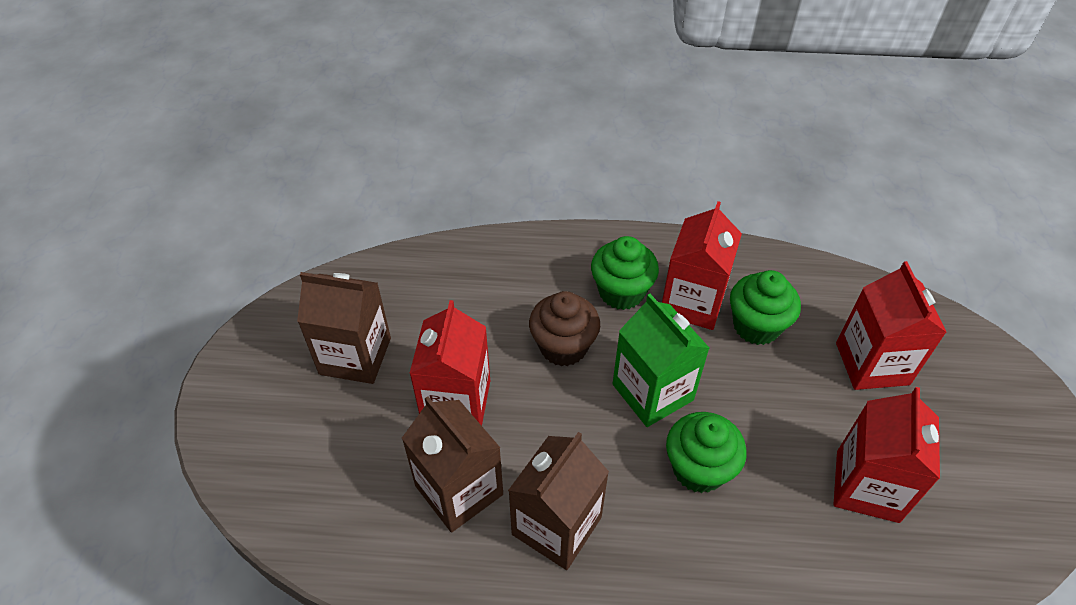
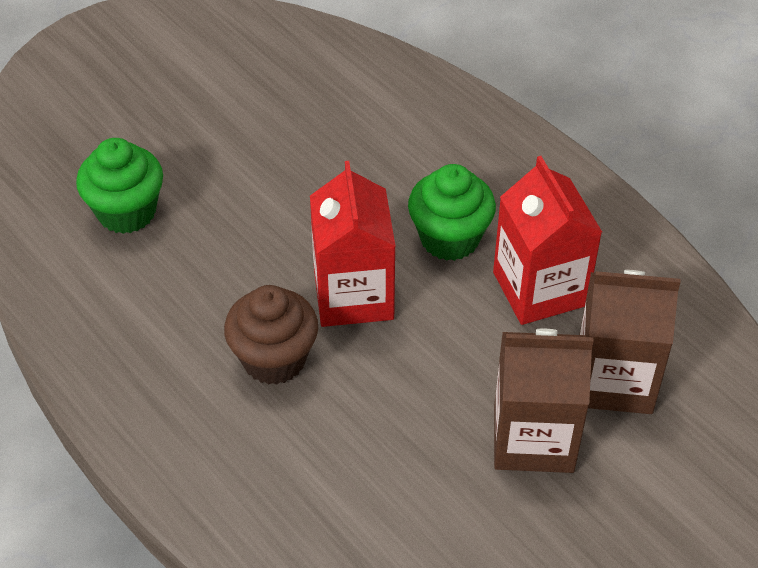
brown carton: [297,272,391,384] [402,396,503,532] [508,432,609,570] = 3 -> [494,329,594,473] [579,270,681,414] = 2
green carton: [612,294,709,427] = 1 -> none = 0
green cupcake: [591,236,659,310] [666,412,747,493] [730,270,801,345] = 3 -> [76,138,163,234] [408,164,496,261] = 2
red carton: [409,300,490,426] [662,201,742,330] [833,387,940,523] [836,261,947,390] = 4 -> [310,161,396,327] [493,156,602,325] = 2

